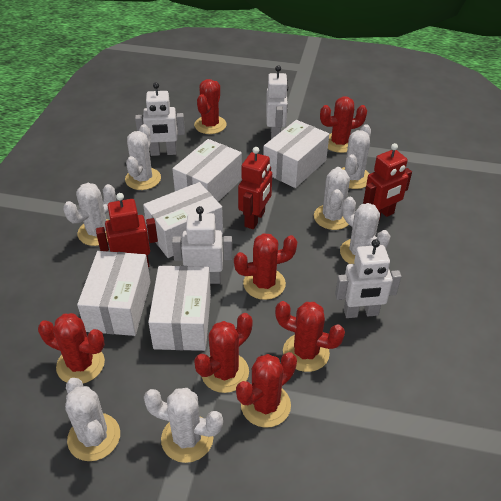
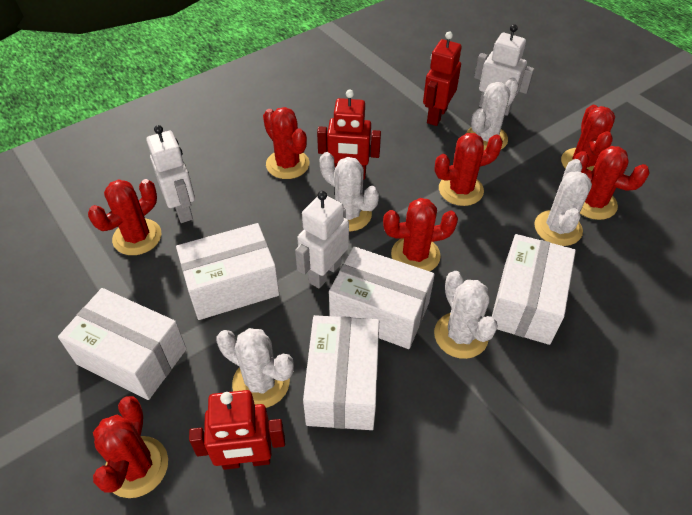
white cactus: [63,183,116,246] [65,378,120,461] [125,124,161,190] [144,388,223,463] [314,167,350,230] [340,197,390,264] [341,124,371,189] = 7 -> [217,328,294,408] [320,152,379,231] [434,271,498,359] [467,77,519,150] [534,159,592,246] = 5
white robot: [135,82,185,156] [172,206,232,284] [266,65,288,139] [335,239,401,318] = 4 -> [146,125,195,223] [295,191,349,288] [474,24,535,116] = 3

